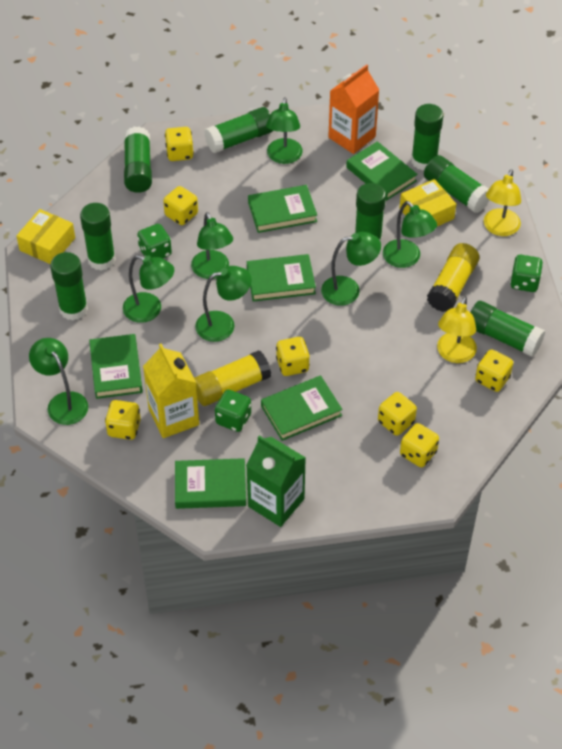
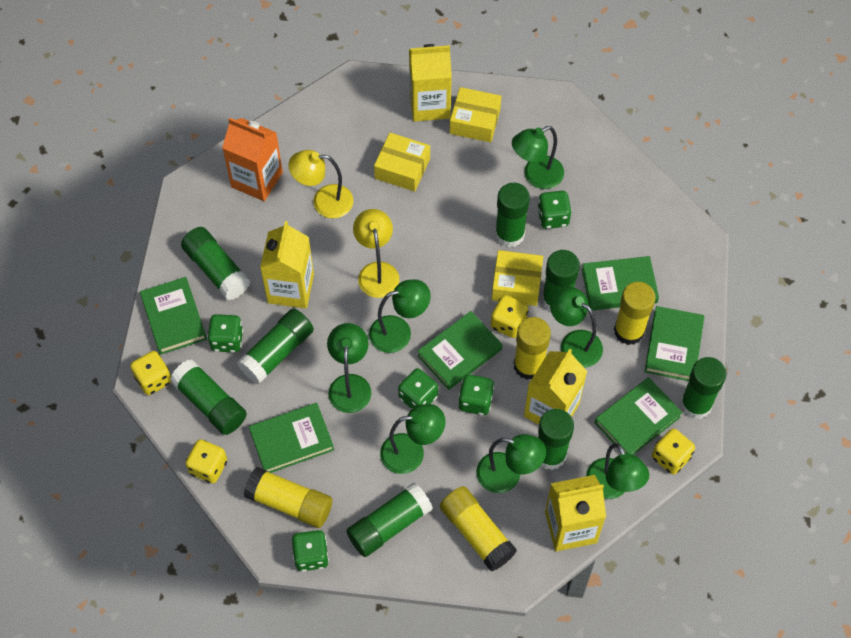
green carton: [246,435,306,527] = 1 -> none = 0
green dice: [137,224,172,258] [215,390,251,432] [510,255,543,292] = 3 -> [207,314,243,353] [292,530,329,572] [398,368,438,409] [458,374,494,415] [537,191,572,229] = 5
yellow box: [16,209,75,264] [399,179,456,226] = 2 -> [374,133,430,192] [450,87,502,142] [492,250,543,306] = 3
yellow carton: [143,344,199,438] = 1 -> [260,221,314,308] [409,44,452,122] [524,349,588,425] [545,475,606,551] = 4
yellow dice: [105,400,141,440] [163,186,198,225] [165,127,194,161] [276,337,310,376] [378,392,417,436] [400,423,439,467] [475,349,513,392] = 7 -> [130,351,171,395] [185,439,227,483] [491,295,528,338] [652,428,695,474] = 4
yellow glue stick: [194,350,271,406] [427,243,479,312] = 2 -> [244,467,332,528] [440,486,517,571] [514,317,551,380] [614,282,656,345] = 4

